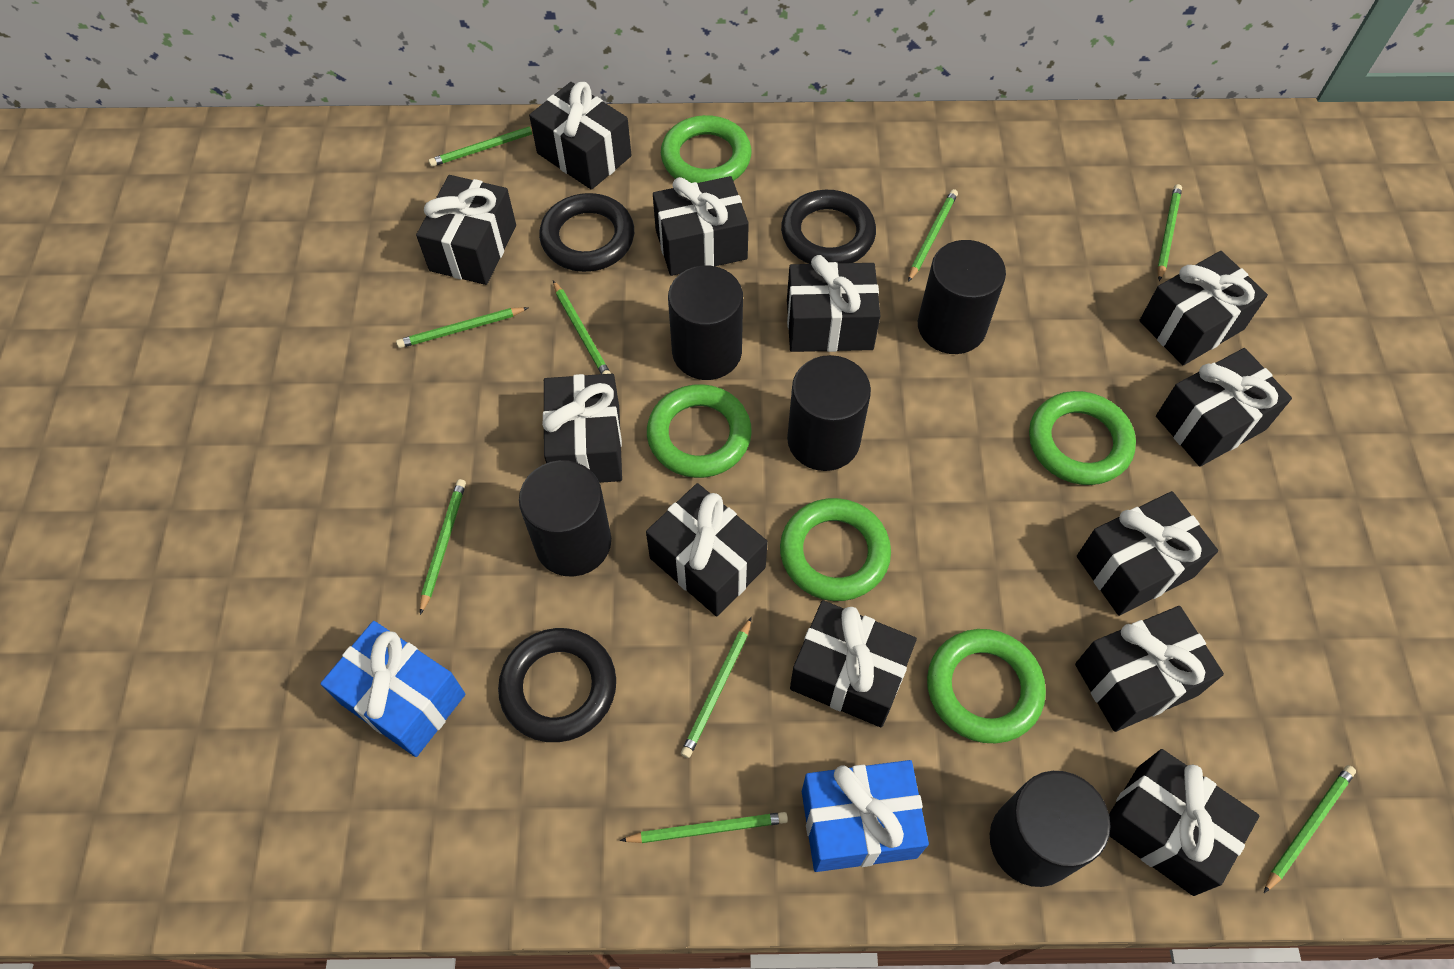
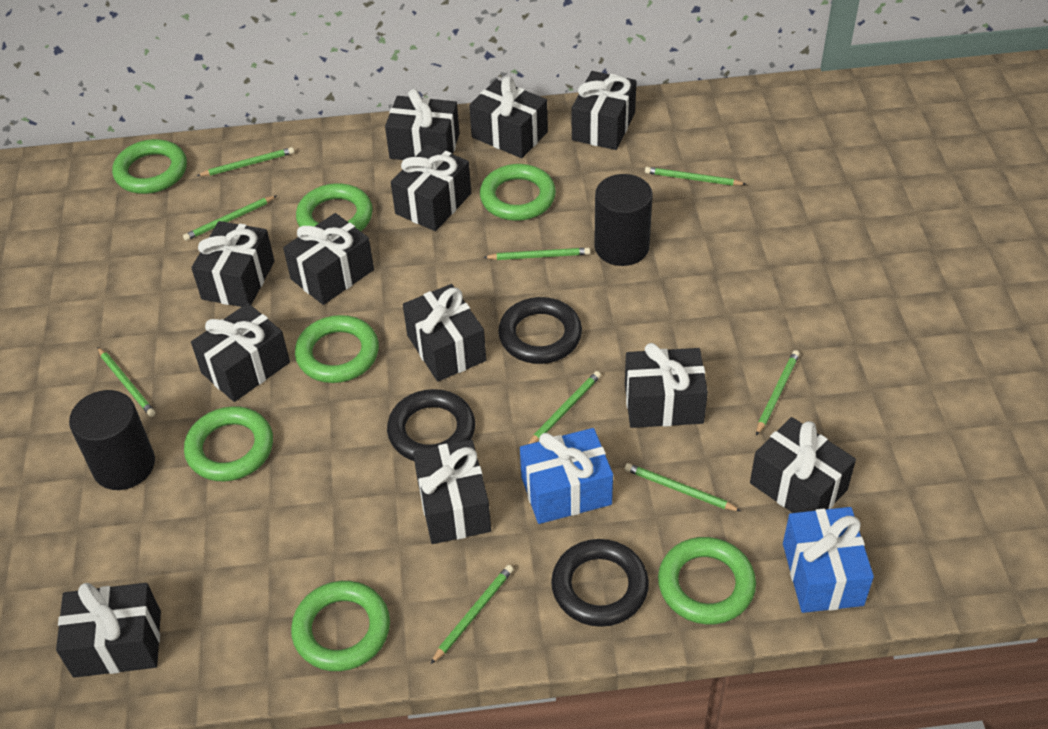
black cylinder: [519,460,611,576] [668,266,743,380] [787,355,871,471] [918,240,1006,354] [990,771,1111,887] = 5 -> [69,390,155,490] [594,174,653,266] = 2
green ring: [647,384,752,478] [661,115,752,183] [780,498,891,601] [927,629,1046,743] [1029,391,1136,485] = 5 -> [112,139,187,194] [184,406,273,481] [291,581,390,671] [295,315,379,383] [296,183,373,231] [480,164,556,221] [658,537,756,625] = 7

